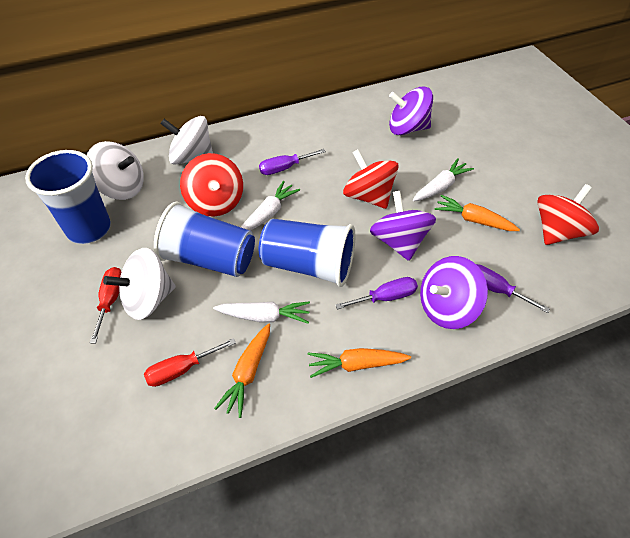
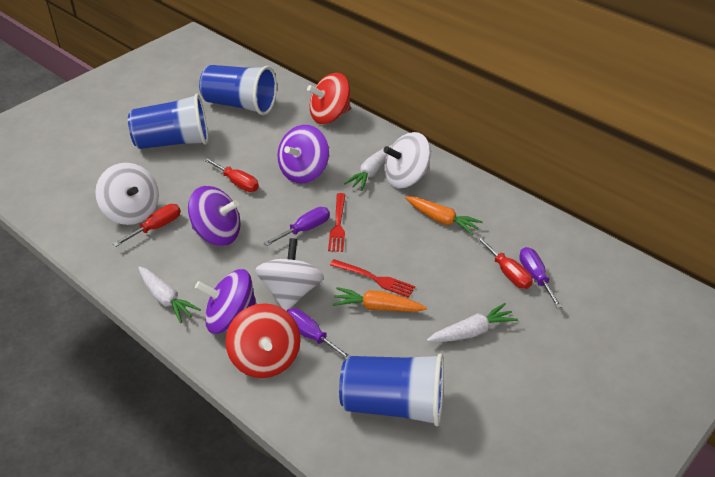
orange carrot: [214,323,270,418] [308,348,411,378] [434,195,520,231] = 3 -> [333,287,427,312] [405,196,483,235] = 2
red fork: none = 0 -> [328,193,346,252] [330,259,415,298] = 2
red screwdriver: [90,267,122,343] [144,338,236,387] = 2 -> [113,204,181,247] [204,158,259,192] [476,236,533,289] = 3
red spinning top: [180,153,243,217] [343,149,399,209] [537,184,599,245] = 3 -> [226,303,301,378] [307,73,351,124] = 2

